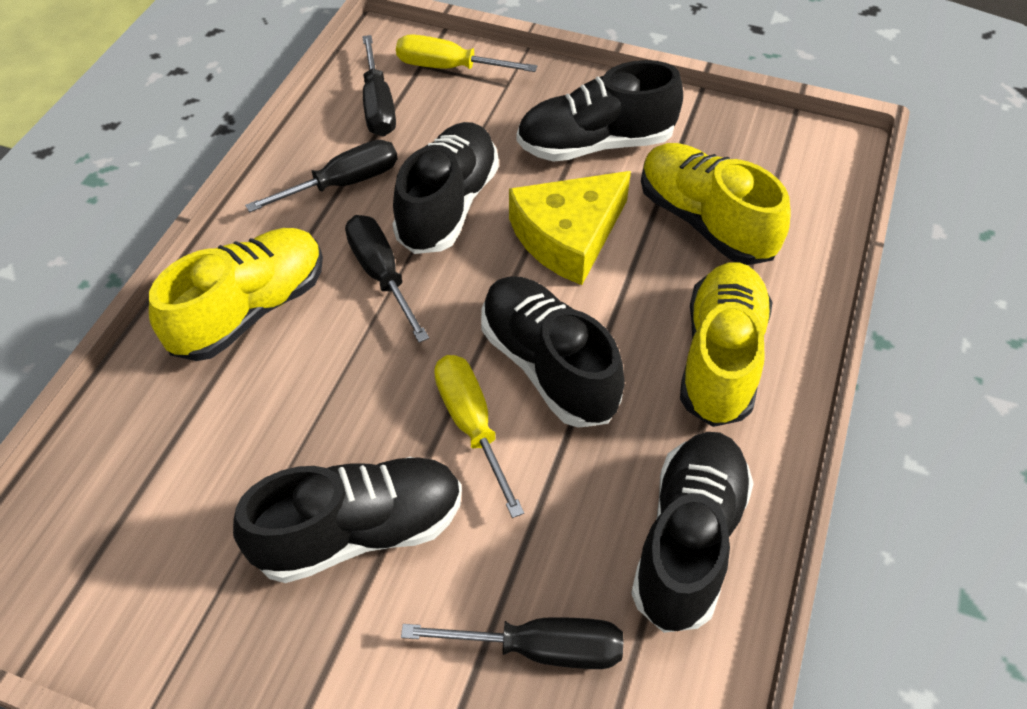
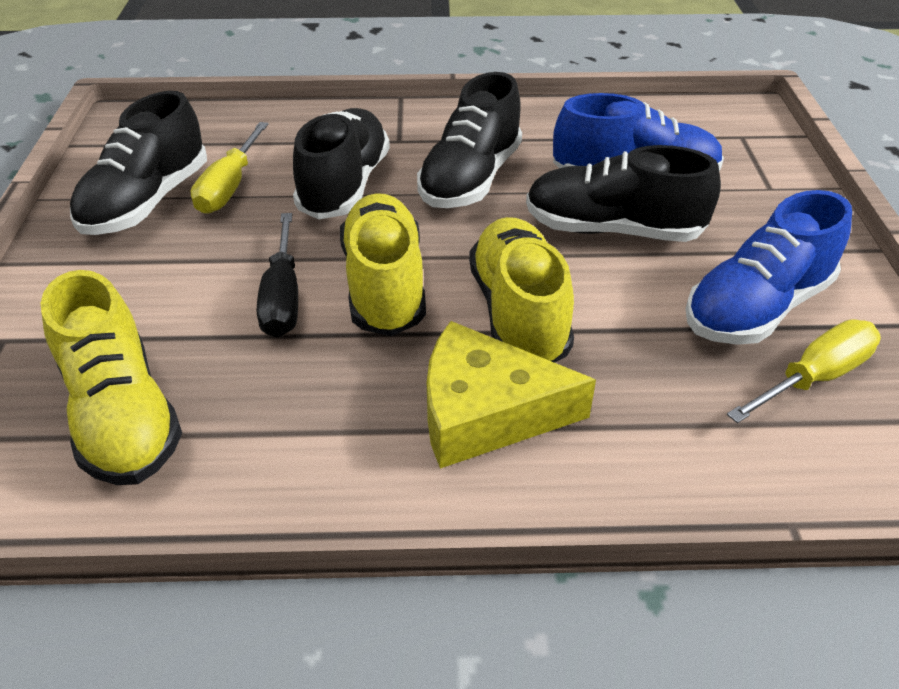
black screwdriver: [245,140,397,212] [345,215,429,343] [362,35,396,137] [401,617,623,669] = 4 -> [257,213,298,337] = 1
black shoe: [233,457,462,583] [392,122,499,254] [481,276,625,428] [517,60,683,162] [631,432,754,633] = 5 -> [70,91,207,235] [293,108,390,219] [417,72,522,208] [526,145,721,242] = 4
blue shoe: none = 0 -> [553,93,724,171] [685,190,852,345] = 2

